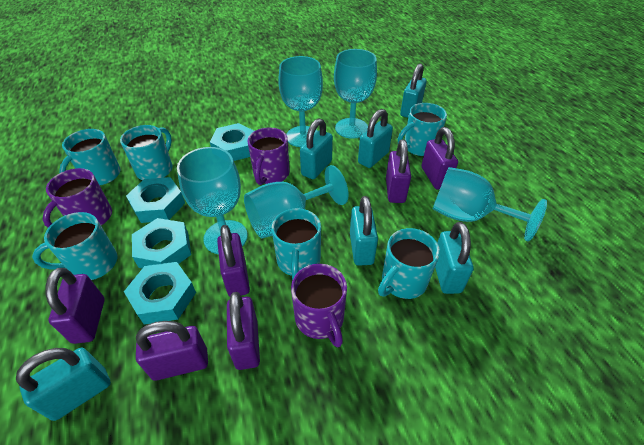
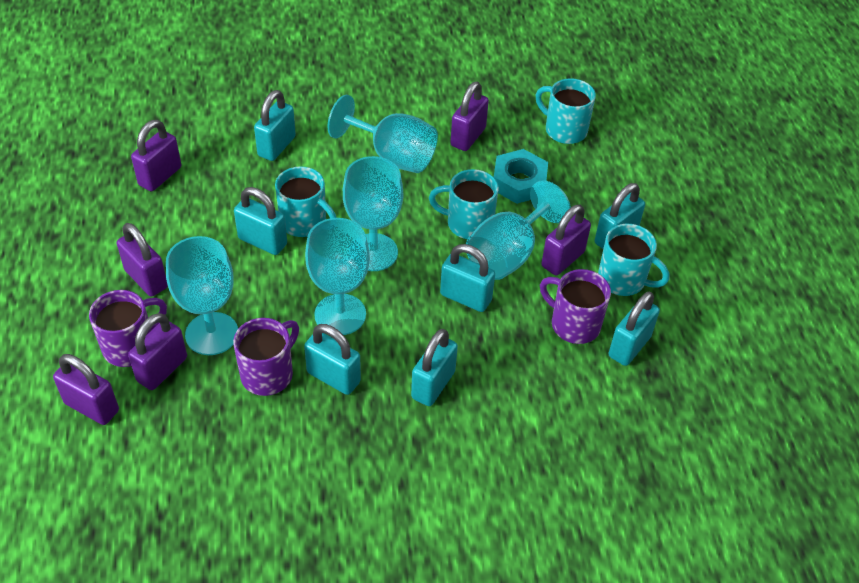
turquoise mug: [32,212,117,280] [59,129,121,185] [120,125,173,180] [272,208,321,280] [378,228,440,299] [398,103,447,156] = 6 -> [275,166,337,237] [429,169,499,239] [536,78,596,144] [598,224,669,296] = 4
turquoise nut: [124,262,196,325] [126,177,185,223] [132,218,191,268] [210,123,254,161] = 4 -> [494,149,548,204] = 1
turquoise padlock: [16,348,111,421] [300,118,333,179] [350,196,378,266] [358,109,393,168] [400,64,426,118] [435,222,474,294] = 6 -> [234,187,287,255] [254,90,296,161] [304,324,361,395] [411,329,458,406] [440,244,495,312] [595,183,645,249] [609,292,660,366] = 7

